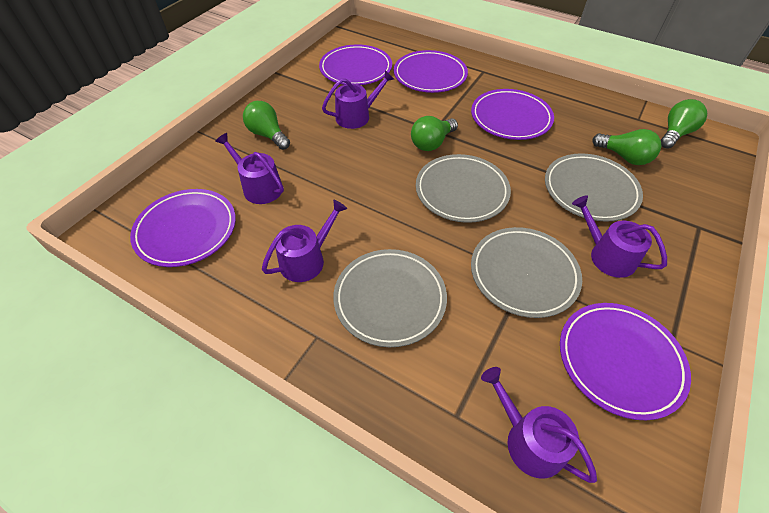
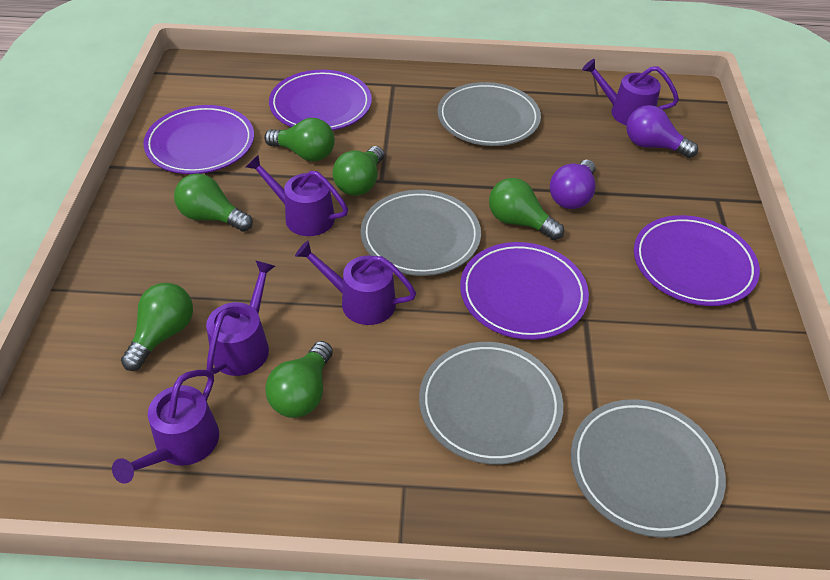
green light bulb: [243,101,290,150] [411,116,458,151] [592,129,661,165] [661,99,707,149] = 4 -> [121,283,193,371] [174,173,253,232] [264,118,335,161] [265,341,333,418] [333,146,384,196] [489,178,564,240] = 6
purple light bulb: none = 0 -> [550,160,596,209] [626,105,698,158] = 2
purple plate: [130,189,236,267] [319,44,392,85] [394,50,468,93] [471,89,554,140] [560,303,691,420] = 5 -> [143,105,254,174] [269,70,372,131] [460,242,589,340] [634,215,760,306] = 4

